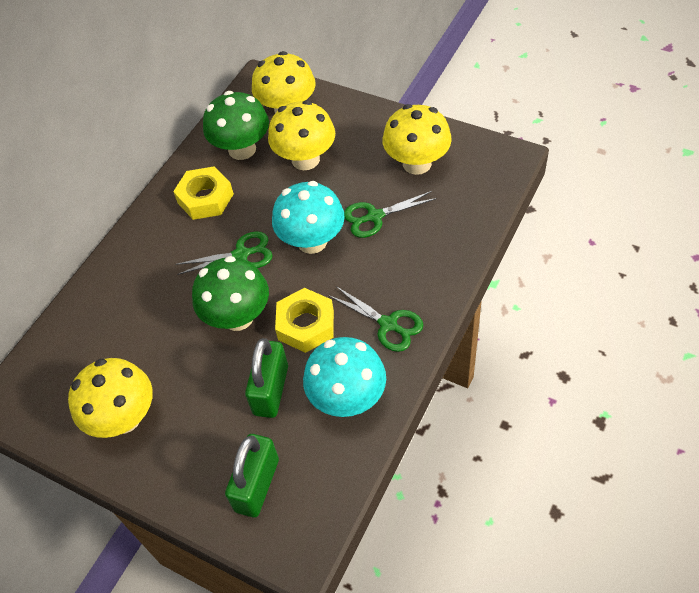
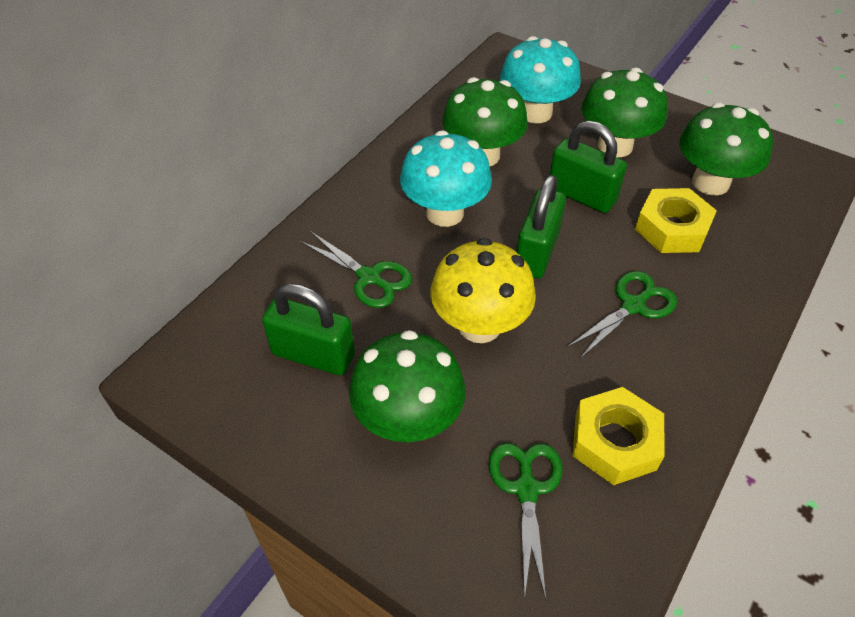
green mushroom: [192,256,269,331] [203,91,269,160] = 2 -> [349,330,466,442] [442,77,528,166] [581,68,667,157] [679,102,773,196] = 4
green padlock: [225,434,279,517] [245,338,288,418] = 2 -> [262,283,355,375] [516,175,566,279] [550,121,627,213] = 3
yellow mushroom: [68,358,153,438] [252,51,316,113] [268,100,335,170] [382,104,452,175] = 4 -> [431,238,536,343] = 1

